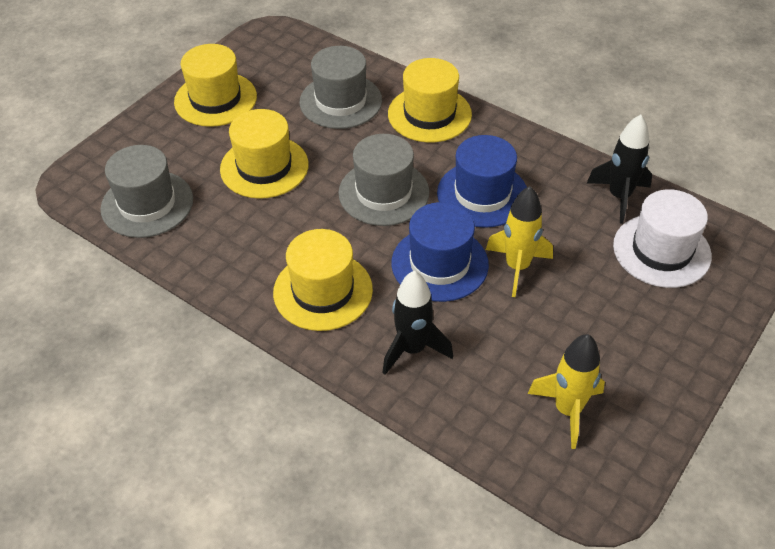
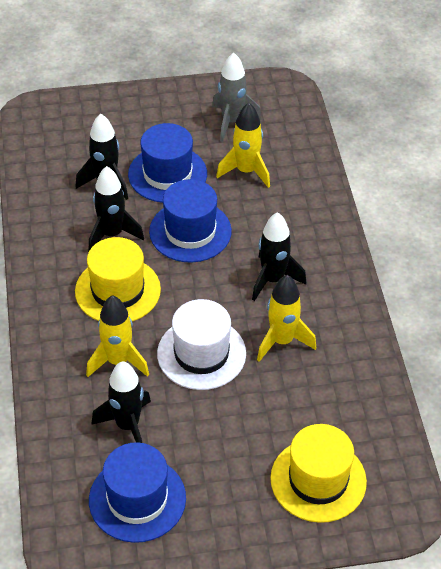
black rocket: [382,271,453,375] [587,115,652,223] = 2 -> [75,114,128,200] [88,166,144,252] [91,361,151,443] [252,212,307,301] = 4
blue hat: [391,202,489,302] [437,135,527,228] = 2 -> [89,442,186,543] [128,123,207,203] [149,179,232,263] = 3
grey hat: [100,145,193,238] [300,46,382,129] [338,134,429,226] = 3 -> none = 0
grey rocket: none = 0 -> [212,53,262,142] = 1
yellow hat: [174,44,257,127] [220,109,309,199] [273,229,373,331] [388,58,472,142] = 4 -> [75,237,161,322] [270,424,367,523] = 2
yellow rocket: [486,186,553,297] [527,334,605,449] = 2 -> [86,295,149,377] [216,103,270,188] [257,275,316,362] = 3

